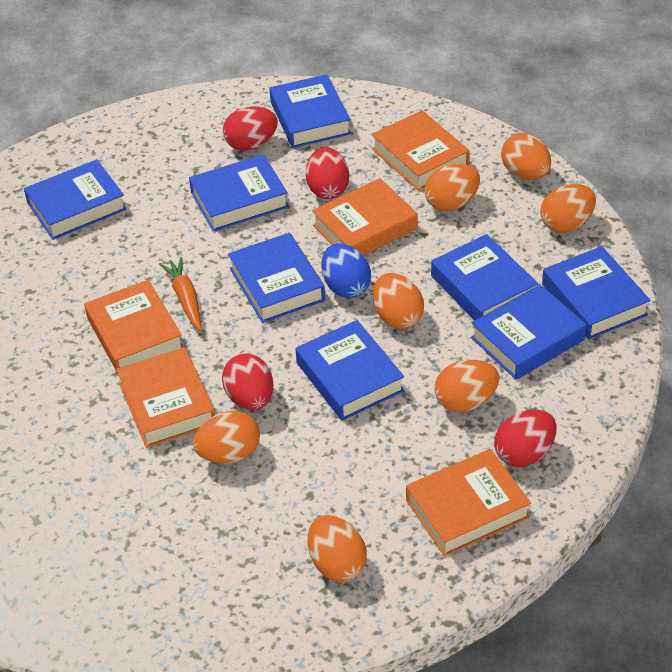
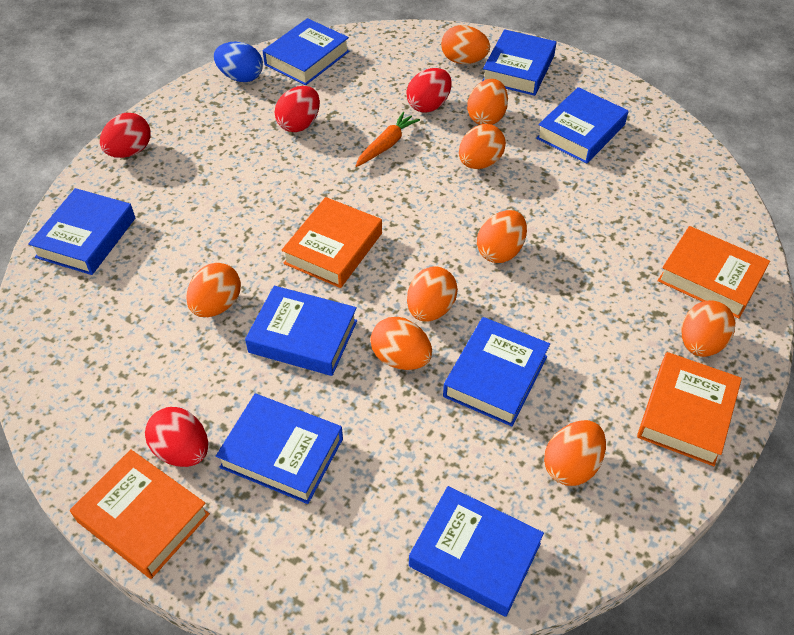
orange book: [84,280,183,374] [116,347,215,448] [312,178,418,256] [372,110,470,191] [406,449,531,556] = 5 -> [70,449,210,579] [281,197,382,288] [637,352,742,466] [658,226,770,319] = 4
orange egg: [193,411,260,464] [308,515,367,582] [373,273,424,329] [424,164,480,211] [434,360,499,412] [501,133,551,180] [540,184,596,233] = 7 -> [186,263,241,317] [370,317,432,370] [407,266,458,321] [441,25,490,64] [459,124,506,169] [467,79,508,125] [477,210,527,263] [544,420,606,486] [682,300,735,357] = 9

